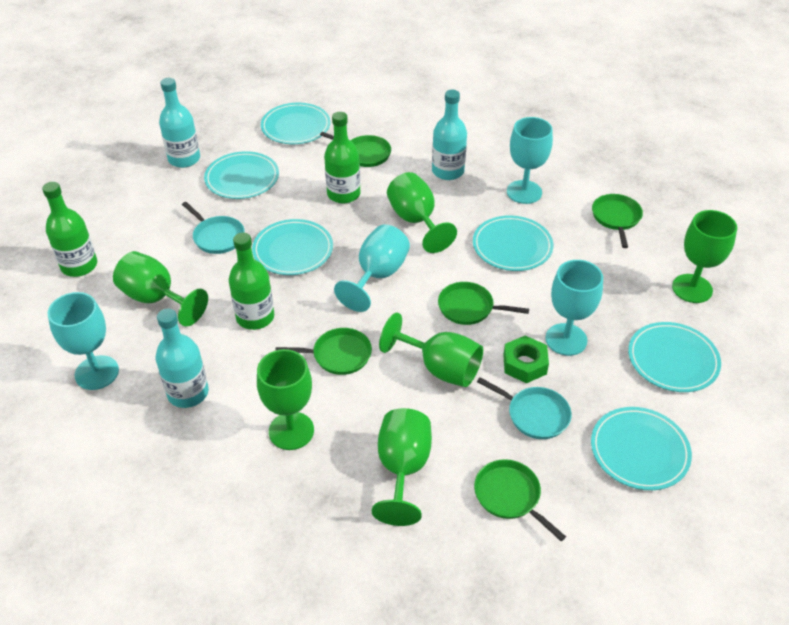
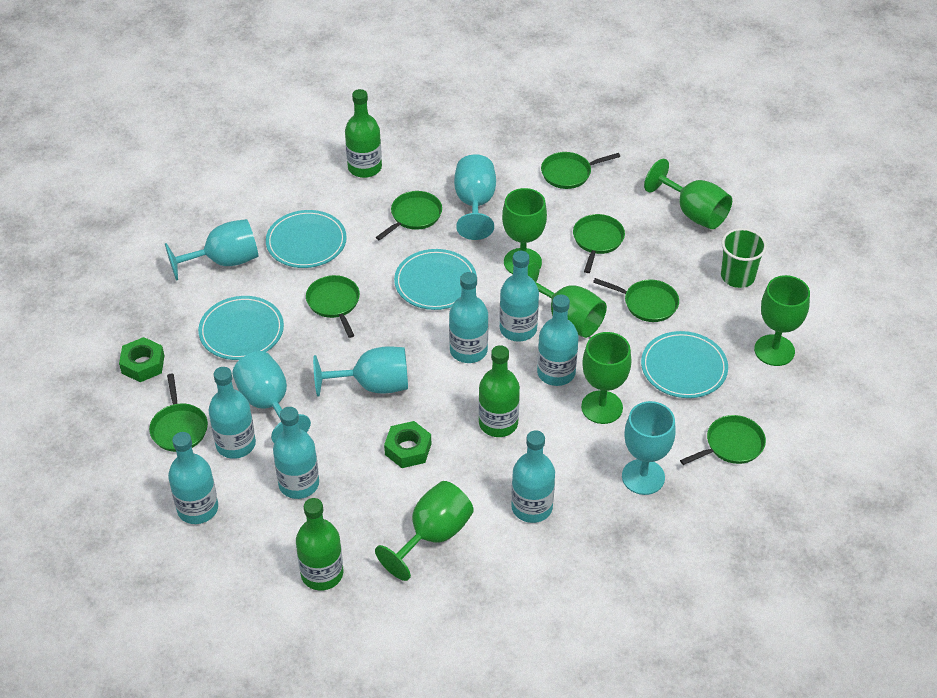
green cup: none = 0 -> [721,228,767,288] = 1
green nut: [503,336,549,383] = 1 -> [119,337,164,382] [384,421,431,468] = 2
green pan: [276,328,372,375] [320,132,391,167] [438,282,529,325] [474,459,566,541] [592,194,643,248] = 5 -> [149,374,208,452] [306,275,360,338] [376,191,442,241] [541,152,620,189] [573,214,625,273] [593,278,679,322] [680,415,766,465] = 7
turquoise bottle: [156,309,209,408] [159,78,200,168] [432,90,467,180] = 3 -> [168,432,218,524] [208,367,256,459] [273,407,319,499] [449,272,488,363] [499,251,539,342] [511,430,555,523] [537,294,579,386] = 7
turquoise goblet: [47,292,119,390] [334,224,410,312] [507,117,553,204] [545,260,603,356] = 4 -> [165,219,258,281] [232,351,311,443] [313,346,408,397] [454,154,496,240] [622,401,676,495] = 5
turquoise pan: [182,202,245,254] [477,377,572,439] = 2 -> none = 0
turquoise plate: [204,151,279,199] [252,219,333,275] [261,103,330,144] [473,215,553,271] [591,407,692,490] [628,322,721,392] = 6 -> [198,296,284,360] [266,210,347,268] [394,249,477,310] [641,331,728,398] = 4

